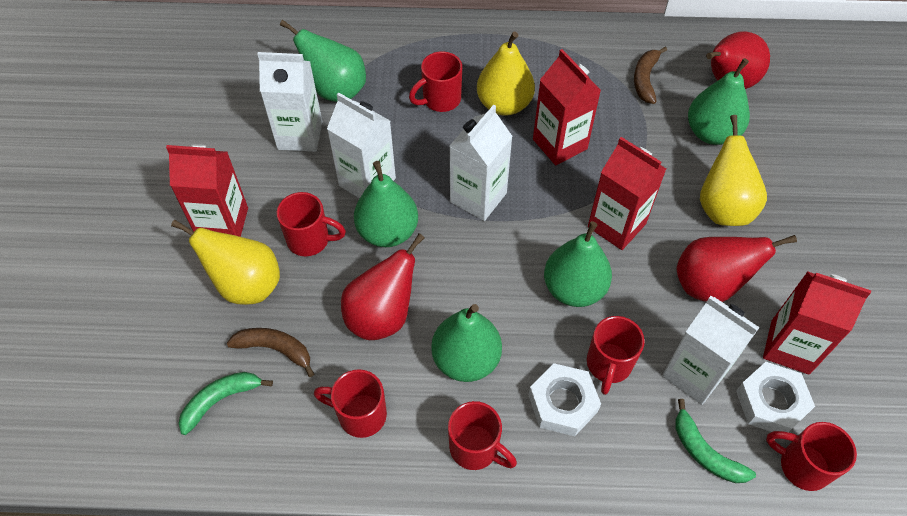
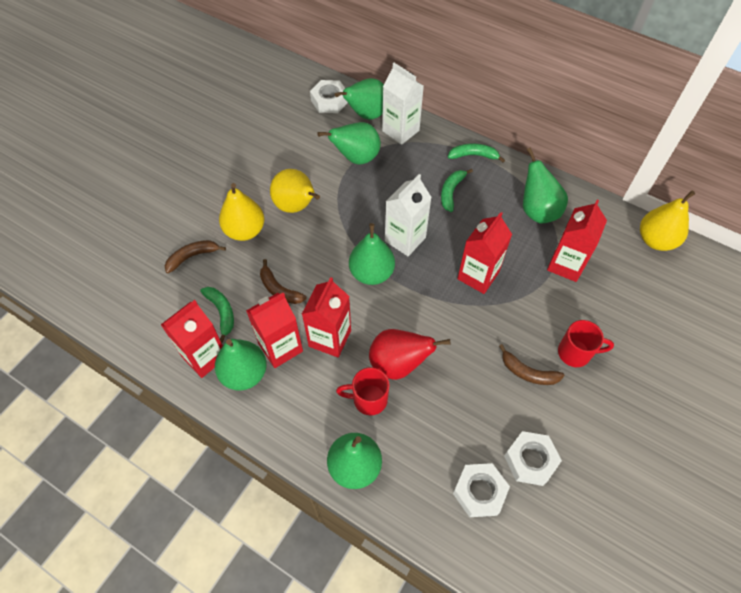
brown banana: [227,328,314,377] [634,47,667,104] = 2 -> [165,240,226,273] [260,259,307,304] [499,344,565,385] = 3
green banana: [178,372,273,435] [676,399,756,483] = 2 -> [200,287,234,343] [441,169,473,212] [448,143,505,163] = 3
green pear: [280,20,366,102] [354,161,418,247] [431,304,502,382] [544,221,612,307] [688,58,750,145] = 5 -> [215,339,267,390] [317,122,381,165] [327,433,382,489] [335,78,384,120] [349,223,395,285] [523,147,568,223] = 6
red carton: [166,144,248,237] [533,49,601,165] [588,137,666,250] [763,271,871,375] = 4 -> [161,300,223,378] [246,293,303,368] [302,277,351,358] [457,212,512,294] [547,200,607,282] = 5
red mug: [277,192,346,256] [314,369,387,438] [409,51,462,112] [448,401,517,470] [587,316,645,395] [766,422,857,491] = 6 -> [336,367,390,415] [558,320,614,367] = 2
red pear: [341,233,425,340] [676,235,797,302] [706,31,770,89] = 3 -> [369,329,451,380] = 1
white carton: [258,52,322,152] [327,92,396,199] [450,105,513,221] [662,296,760,405] = 4 -> [382,63,424,145] [385,174,432,256] = 2
white nut: [529,363,601,436] [736,362,815,432] = 2 -> [310,80,348,113] [453,463,510,517] [504,431,562,486] = 3

